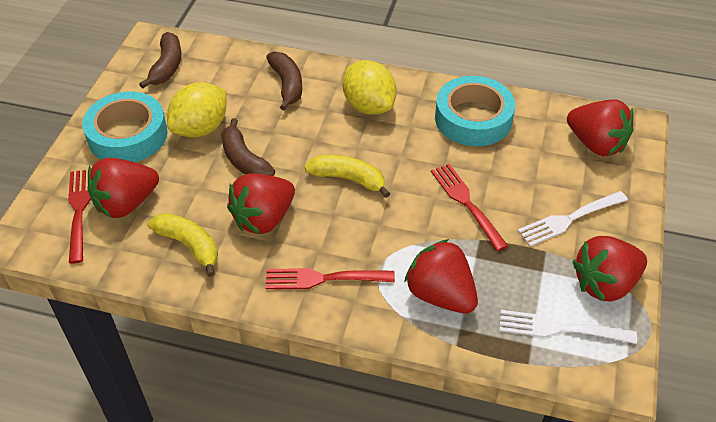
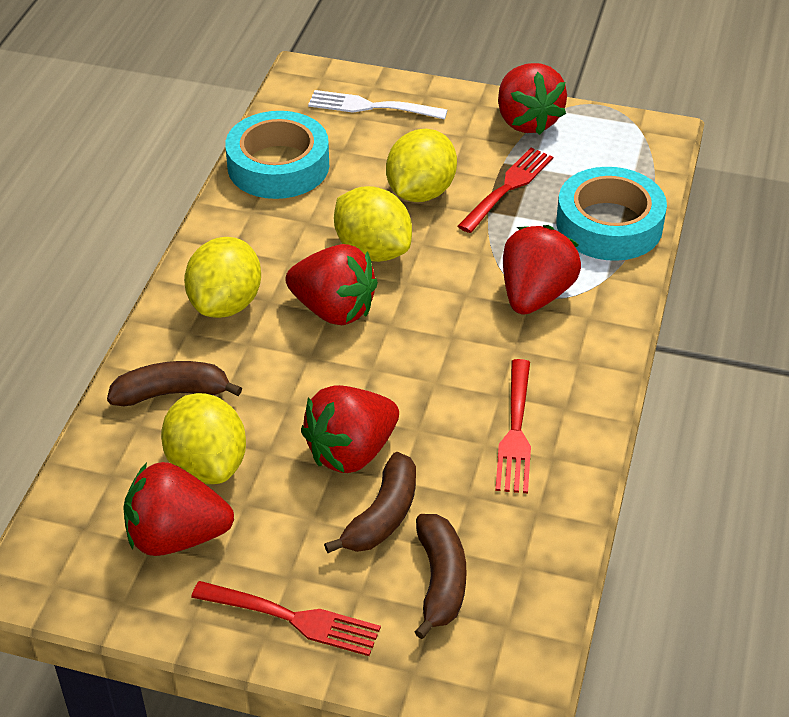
white fork: [499,310,637,344] [518,191,628,246] = 2 -> [308,90,447,120] = 1
yellow banana: [147,213,218,277] [304,155,390,198] = 2 -> none = 0
yellow lemon: [167,82,226,138] [342,60,396,115] = 2 -> [161,393,246,484] [184,237,261,318] [334,186,412,262] [386,129,457,202] = 4

